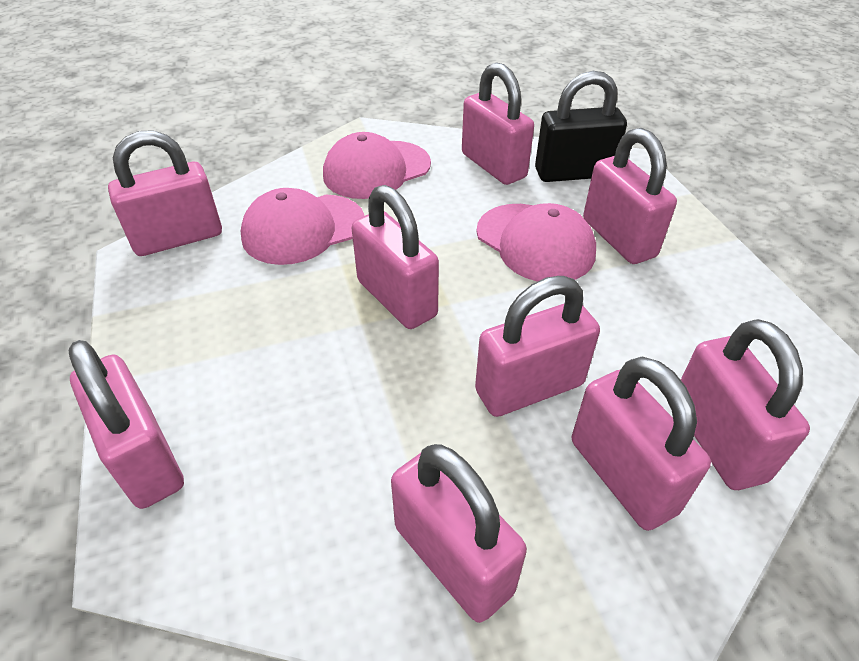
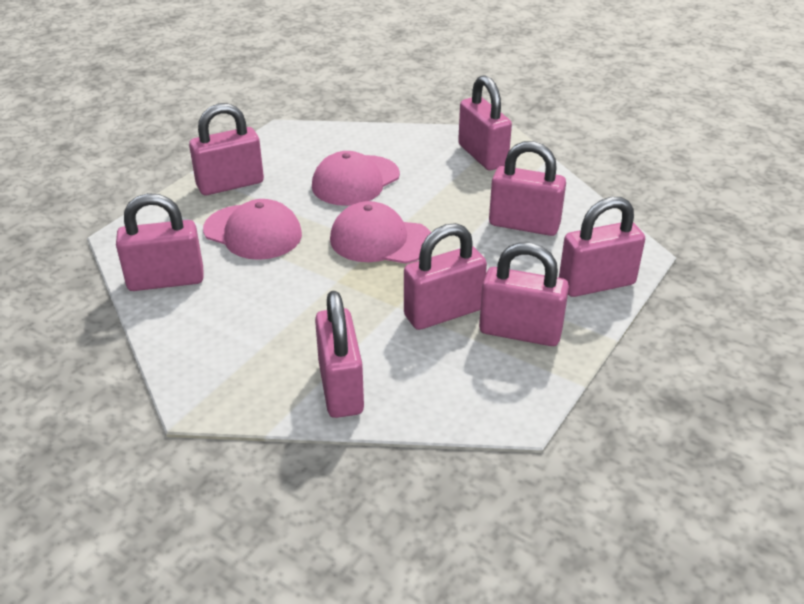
black padlock: [535,71,627,182] = 1 -> none = 0
pink padlock: [69,340,184,509] [108,130,222,256] [352,185,439,329] [391,444,527,623] [462,62,534,185] [475,276,600,417] [572,356,711,531] [583,128,677,264] [681,319,810,490] = 9 -> [116,193,204,291] [189,103,264,195] [315,291,364,418] [404,223,487,330] [458,75,512,170] [479,243,569,346] [489,141,566,236] [559,197,645,297] = 8

